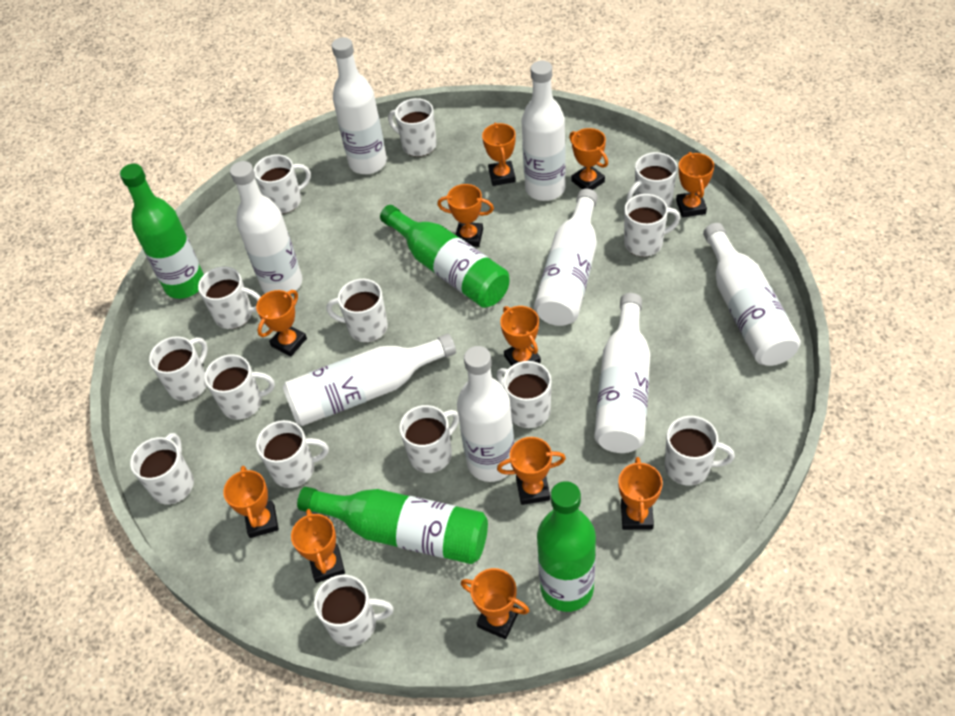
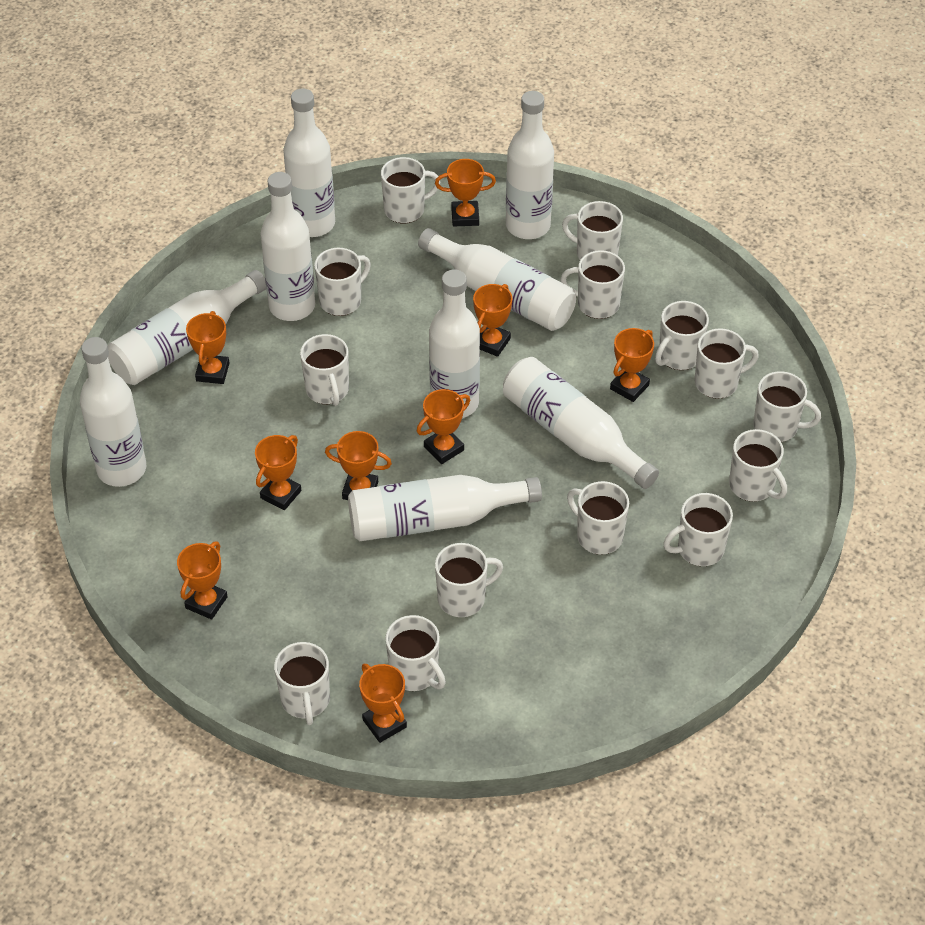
green bottle: [120,164,204,299] [297,487,488,564] [380,205,509,308] [537,481,596,612] = 4 -> none = 0
orange trophy: [223,466,279,538] [256,290,307,356] [291,509,345,583] [437,184,494,247] [461,568,529,639] [482,123,516,186] [497,437,566,505] [500,306,541,366] [569,128,608,190] [618,457,663,530] [676,152,714,218] = 11 -> [177,542,228,620] [186,311,229,384] [255,435,301,510] [325,431,392,500] [359,664,407,743] [417,389,470,464] [435,159,496,227] [473,284,512,357] [610,328,654,402] = 9
white bottle: [230,161,302,295] [283,334,456,426] [332,37,387,174] [457,346,514,482] [521,61,566,201] [534,188,598,326] [594,293,651,453] [703,223,801,366] = 8 -> [80,337,146,487] [108,270,266,385] [260,172,315,321] [283,89,335,237] [348,475,542,541] [418,228,576,331] [429,269,480,418] [503,357,659,489] [506,91,554,239] = 9

